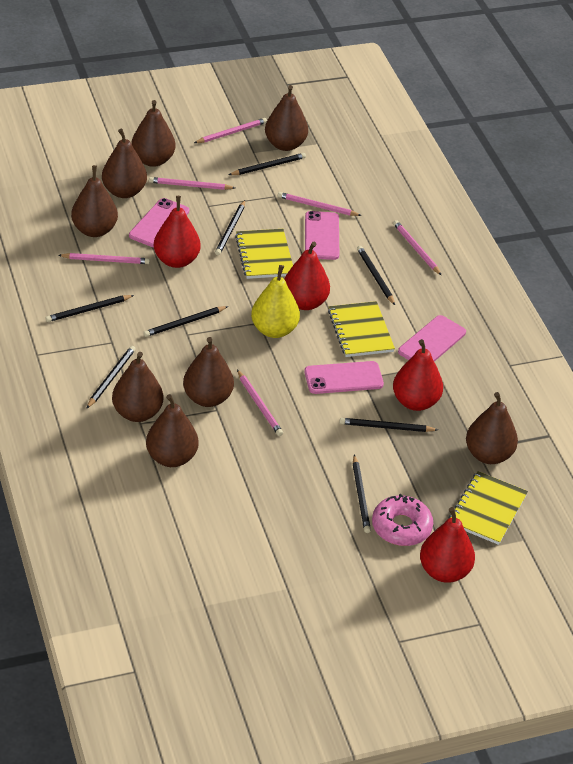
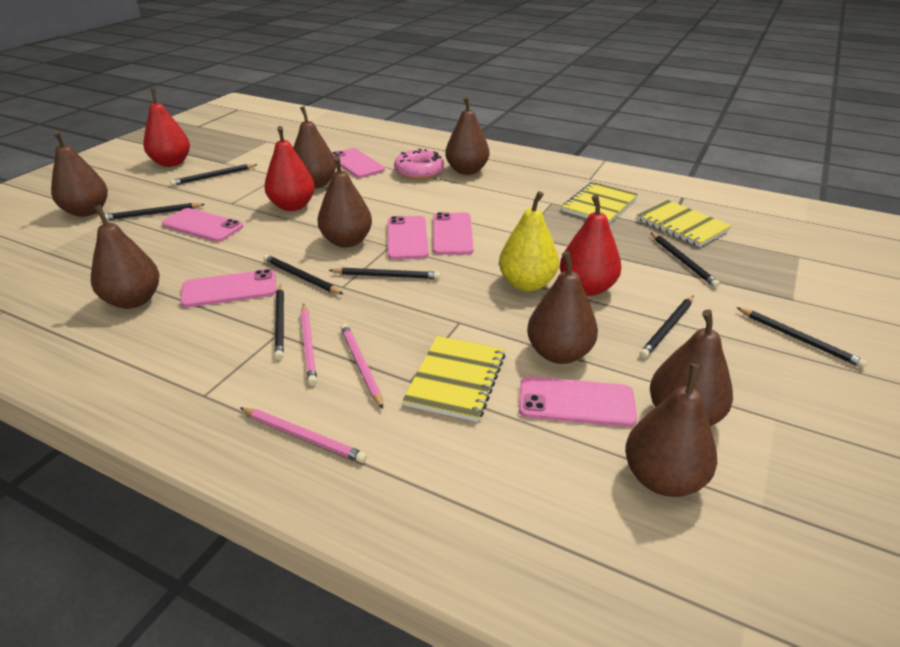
pink pencil: [58,253,150,264] [149,177,235,190] [194,118,267,143] [237,370,283,436] [278,192,362,216] [393,220,442,276] = 6 -> [240,407,367,463] [301,304,317,385] [341,324,383,409] = 3
pink phone: [129,198,189,248] [304,361,384,394] [305,211,339,260] [398,315,466,362] = 4 -> [162,208,243,242] [180,269,277,307] [332,148,385,178] [388,216,429,260] [433,212,474,255] [519,376,637,427] = 6
red pear: [154,196,201,268] [284,242,330,310] [393,339,443,411] [420,507,475,583] = 4 -> [143,89,190,167] [264,126,315,211] [560,195,621,296] = 3

